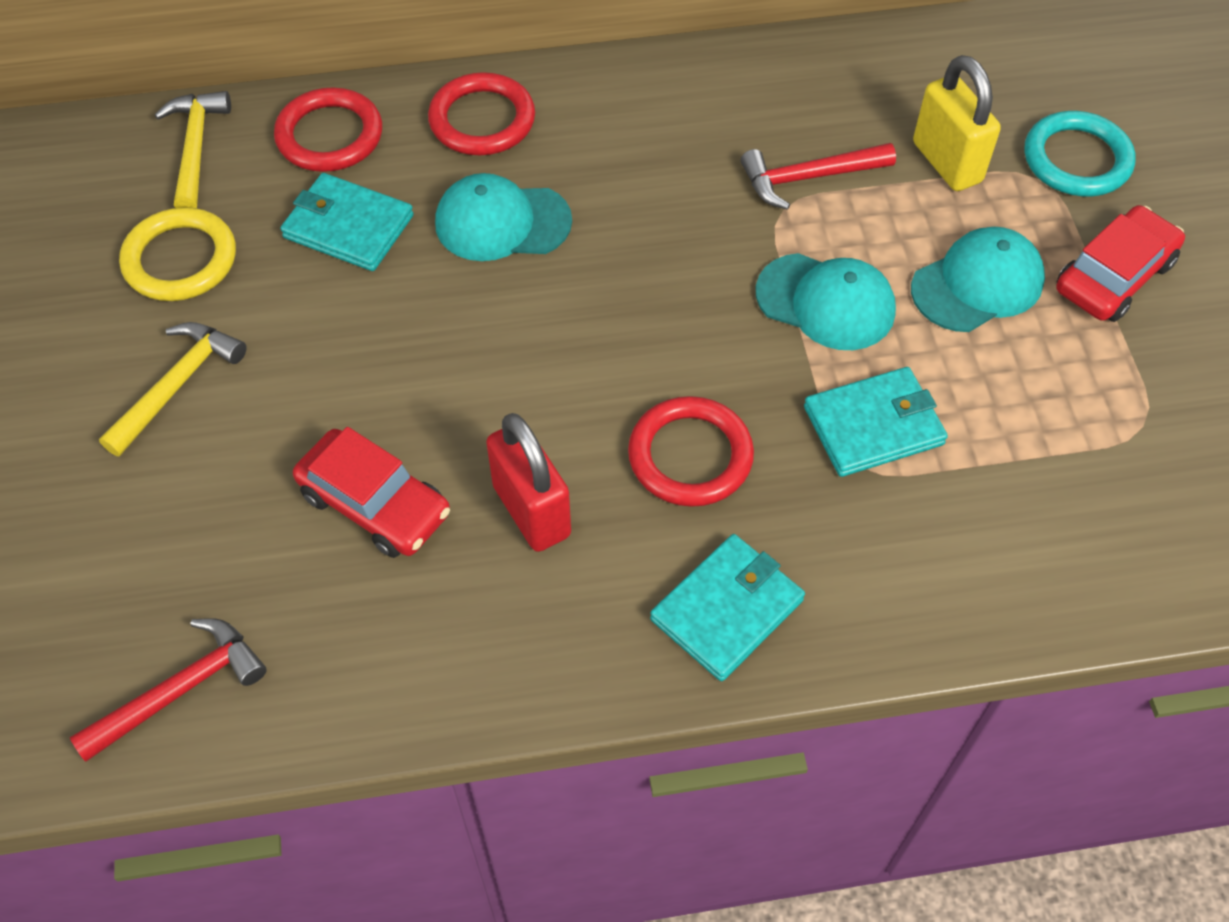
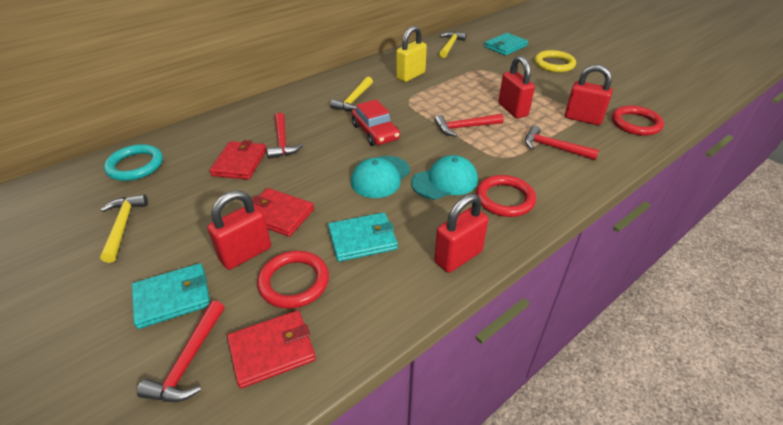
red car: [293,427,450,558] [1056,205,1185,322] = 2 -> [352,99,400,146] = 1
red hammer: [70,618,267,762] [741,143,896,210] = 2 -> [137,300,225,402] [267,113,303,159] [434,114,504,137] [525,125,599,160] = 4
red padlock: [486,413,571,552] = 1 -> [207,190,271,270] [434,194,488,273] [498,56,535,118] [565,65,613,125] = 4
red wallet: none = 0 -> [209,140,267,180] [227,310,316,389] [252,188,314,237] = 3
turquoise cap: [435,173,572,261] [756,253,896,350] [911,227,1045,332] = 3 -> [351,156,410,198] [411,155,478,200] = 2
yellow hammer: [99,322,247,457] [155,91,231,208] = 2 -> [100,194,148,263] [330,76,373,111] [439,32,466,58] = 3

